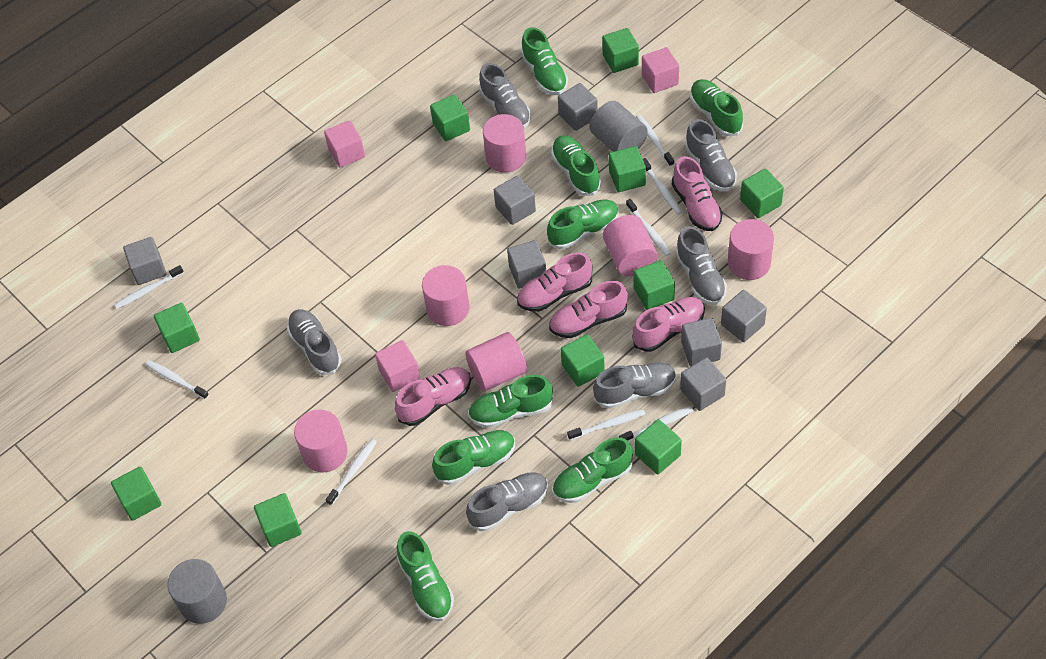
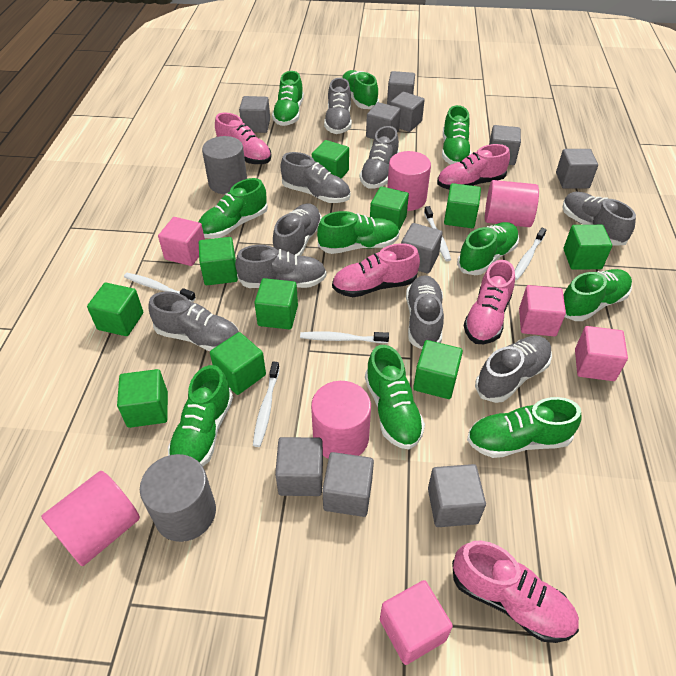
green shoe: [397,531,454,621] [432,430,515,485] [468,375,553,428] [521,27,568,95] [547,200,619,249] [551,135,601,196] [552,437,633,503] [690,79,743,136] = 8 -> [168,365,233,466] [198,178,268,239] [272,71,304,126] [317,211,400,254] [342,70,379,109] [365,345,425,449] [442,105,471,165] [457,222,519,275] [467,397,582,458] [563,269,632,321] = 10
grey cube: [123,237,166,285] [494,175,536,225] [507,240,546,288] [558,83,598,131] [680,357,726,411] [681,318,722,366] [721,290,767,342] = 7 -> [239,96,270,133] [275,437,323,496] [322,452,374,517] [366,102,401,139] [387,71,415,105] [390,92,424,132] [401,223,442,274] [428,464,486,527] [489,125,521,165] [556,149,598,189] = 10
grey shoe: [287,309,342,375] [466,472,548,531] [479,63,531,129] [593,363,676,409] [675,226,727,305] [685,119,737,191] = 6 -> [148,292,239,351] [235,245,327,288] [273,203,322,256] [280,152,350,203] [324,78,352,134] [360,126,399,189] [406,275,444,349] [475,336,552,403] [562,192,636,246] = 9
pink cube: [324,120,365,167] [375,340,420,392] [642,47,679,93] = 3 -> [158,217,205,266] [380,580,453,665] [519,285,566,336] [575,326,628,381] = 4
pink cylinder: [294,410,348,472] [422,265,469,326] [465,332,527,391] [483,114,526,173] [603,215,658,276] [728,219,774,280] = 6 -> [41,471,140,566] [311,381,371,459] [387,151,431,211] [485,180,539,227] = 4
white toothbrush: [114,265,184,309] [145,360,209,399] [326,439,377,506] [567,409,646,440] [619,406,694,442] [626,199,671,256] [636,115,674,167] [643,158,682,215] = 8 -> [124,273,196,302] [253,362,280,447] [300,331,389,343] [424,206,451,262] [515,228,547,280] = 5

